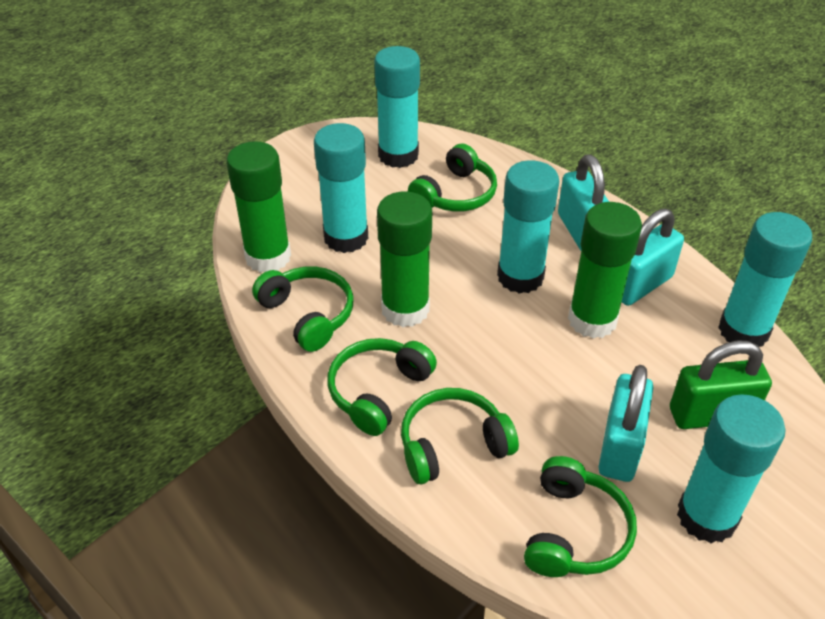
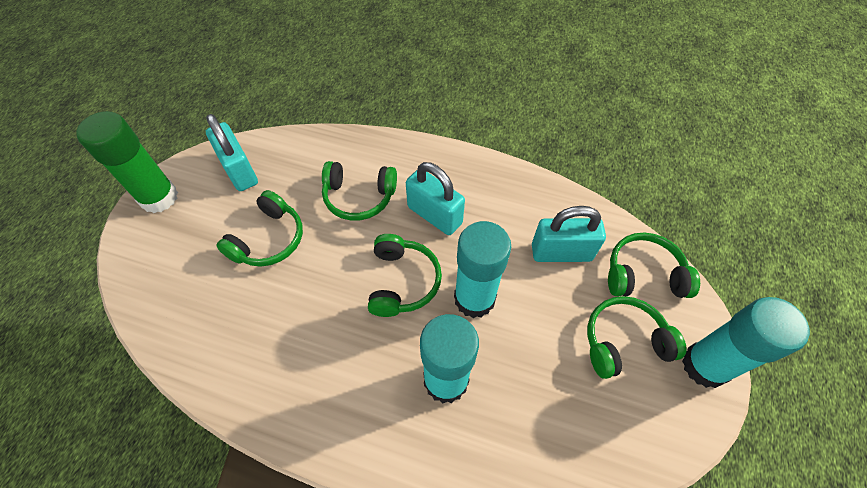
green glue stick: [226,141,291,273] [377,191,432,327] [568,202,642,338] = 3 -> [76,111,178,213] = 1
green padlock: [670,340,772,429] = 1 -> none = 0
turquoise glue stick: [314,123,368,253] [374,46,420,168] [497,160,559,294] [677,394,785,543] [718,212,812,346] = 5 -> [420,314,479,403] [454,221,511,318] [682,297,810,388] = 3

